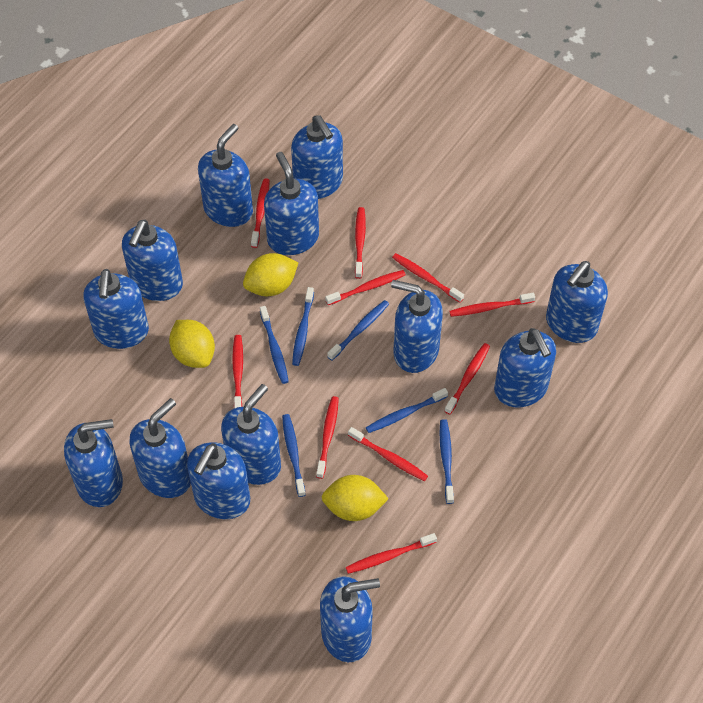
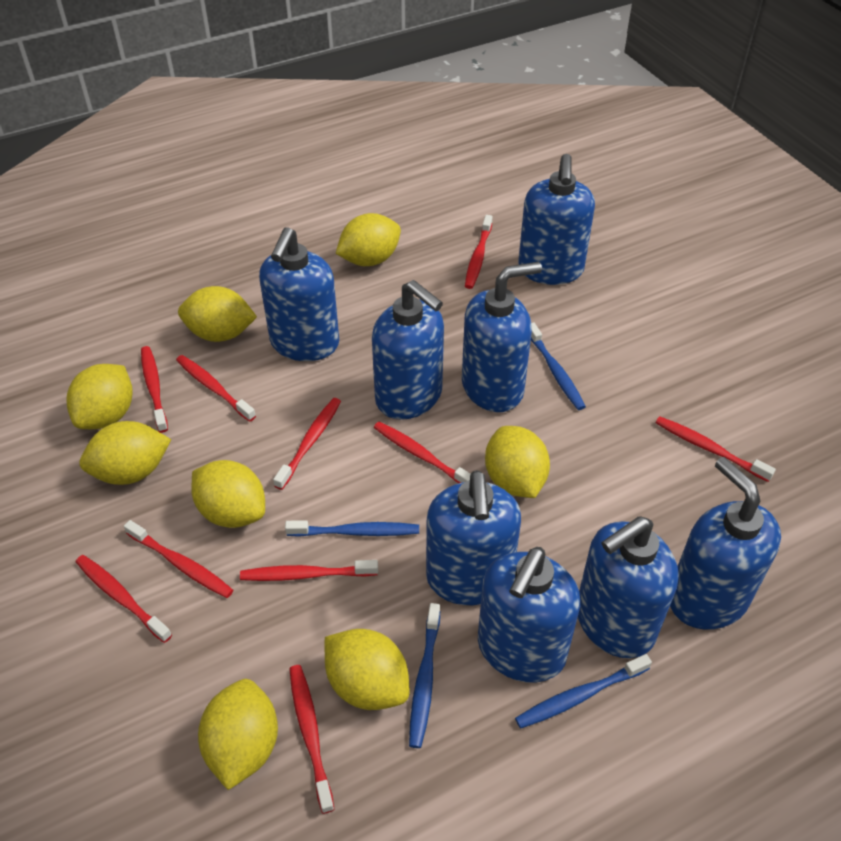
blue soap dispenser: [64,419,123,507] [83,269,149,349] [122,220,183,301] [129,398,191,498] [187,442,250,519] [198,124,253,227] [221,384,281,485] [264,152,319,255] [291,115,343,199] [320,576,380,662] [391,280,443,373] [494,328,556,408] [546,261,608,343] = 13 -> [259,227,339,361] [372,280,444,420] [426,470,521,605] [462,262,542,412] [478,547,580,683] [518,154,595,285] [578,516,679,658] [670,457,781,630] = 8
blue toothbrush: [260,306,289,384] [282,414,306,497] [292,287,314,366] [327,300,389,360] [366,388,448,433] [440,419,454,504] = 6 -> [285,520,419,537] [409,603,440,748] [515,654,652,729] [531,322,586,410] = 4
yellow lemon: [169,320,215,368] [243,253,299,296] [322,475,389,521] = 3 -> [66,364,133,429] [79,421,171,485] [178,286,257,342] [191,460,265,528] [198,679,278,790] [324,629,410,710] [336,213,401,266] [485,426,550,498] = 8

